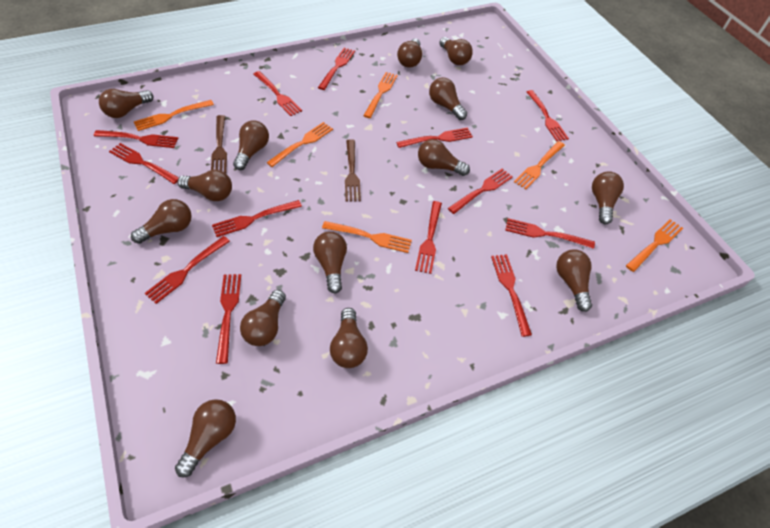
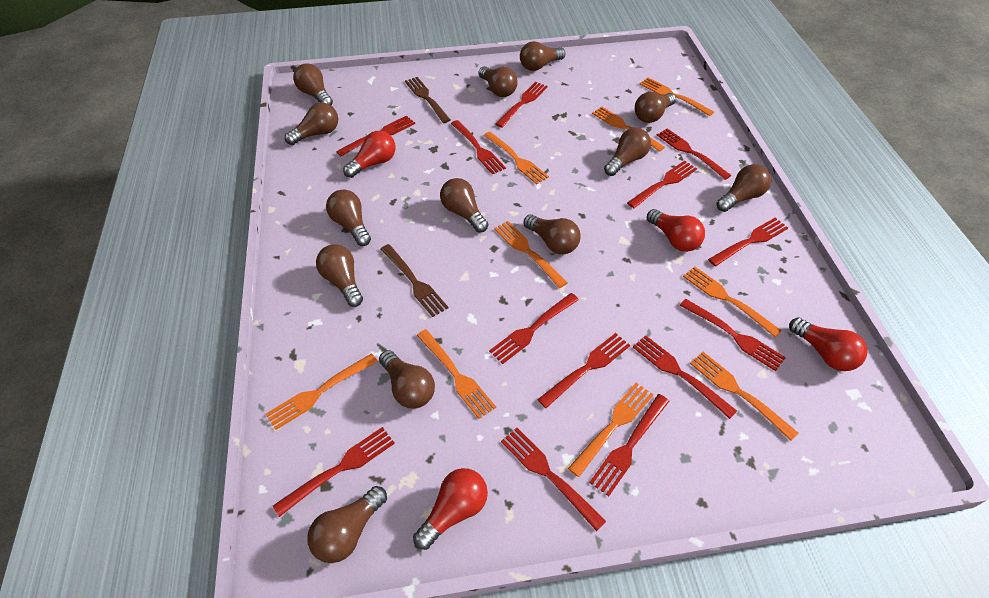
brown light bulb: [99,89,153,118] [131,199,192,244] [175,399,236,477] [178,170,232,201] [233,121,269,170] [240,290,286,346] [313,231,347,294] [330,308,368,368] [397,38,422,68] [418,139,470,176] [429,77,467,120] [439,37,473,65] [556,250,592,312] [592,171,624,224] = 14 -> [285,102,338,145] [293,63,333,105] [307,486,387,563] [316,244,363,307] [326,190,371,246] [379,350,435,408] [440,178,488,232] [478,66,517,97] [520,41,565,71] [524,214,580,254] [604,128,651,176] [635,92,676,123] [717,164,771,212] = 13
orange fork: [134,100,214,131] [266,122,333,167] [322,221,412,253] [363,72,398,118] [514,141,565,189] [626,219,683,272] = 6 -> [266,353,378,430] [417,329,496,419] [483,132,549,184] [494,221,567,288] [568,383,654,477] [592,107,665,152] [639,78,714,116] [683,266,782,337] [690,352,799,441] = 9
red light bulb: none = 0 -> [343,131,396,178] [413,468,488,550] [647,209,705,252] [789,317,868,371] = 4

